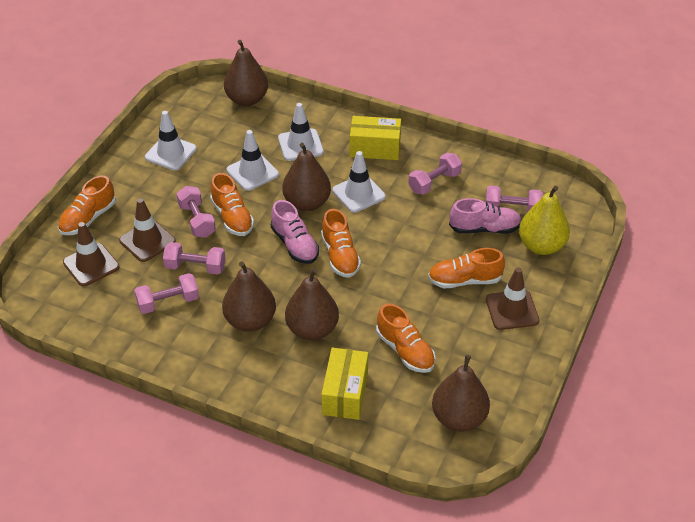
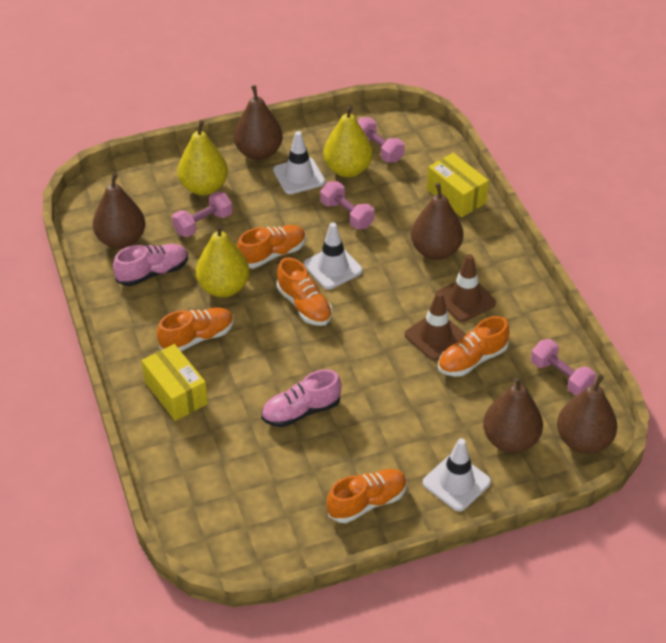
brown traffic cone: [63,222,119,286] [119,198,176,262] [486,267,539,330] = 3 -> [405,291,466,361] [435,254,496,322] = 2
pink dumbbell: [134,273,199,314] [163,242,226,274] [177,186,216,238] [408,153,462,195] [485,186,543,212] = 5 -> [172,192,233,237] [320,181,375,229] [357,117,405,162] [531,339,596,396] = 4
white traffic cone: [145,111,197,170] [227,130,279,191] [278,103,324,161] [332,151,386,213] = 4 -> [273,131,326,194] [304,222,363,289] [423,438,491,512] = 3
yellow pear: [519,186,570,255] = 1 -> [178,120,228,195] [196,224,250,297] [323,106,373,177] = 3

